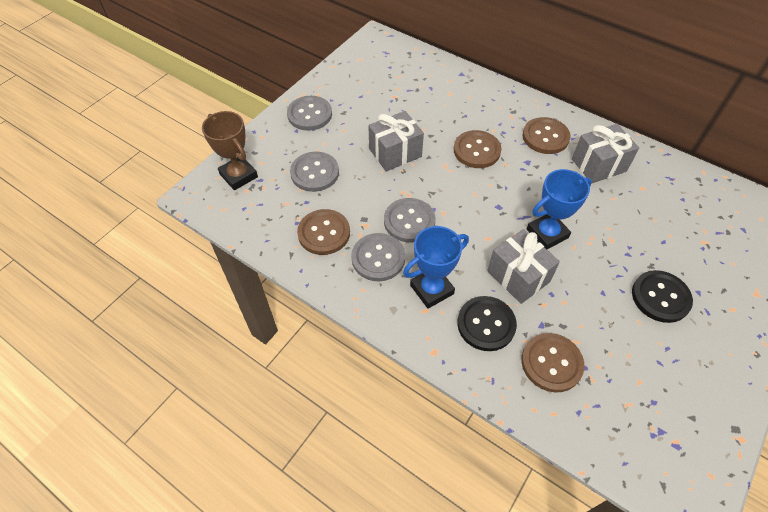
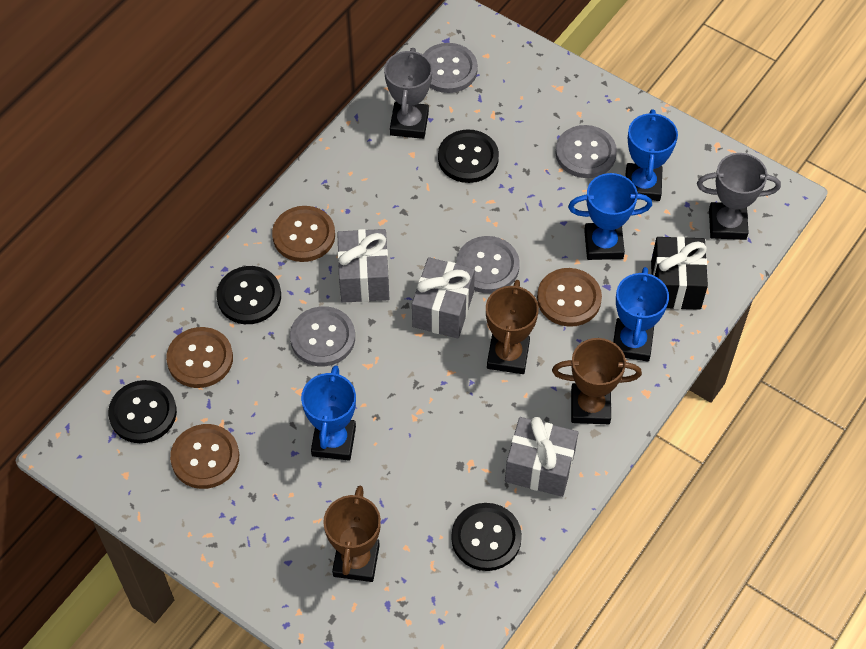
black button: [457,296,517,351] [632,270,693,323] = 2 -> [108,380,177,443] [216,266,281,324] [438,130,499,183] [451,503,522,571] = 4
black gift: none = 0 -> [651,236,708,310] = 1
blue trophy: [403,226,469,309] [527,169,592,249] = 2 -> [301,365,356,460] [568,173,652,260] [613,267,669,361] [625,109,678,201] = 4
brown trophy: [202,111,258,190] = 1 -> [323,485,381,582] [486,280,539,374] [552,338,642,424] = 3
grey trophy: none = 0 -> [384,48,432,139] [697,153,781,240] = 2

